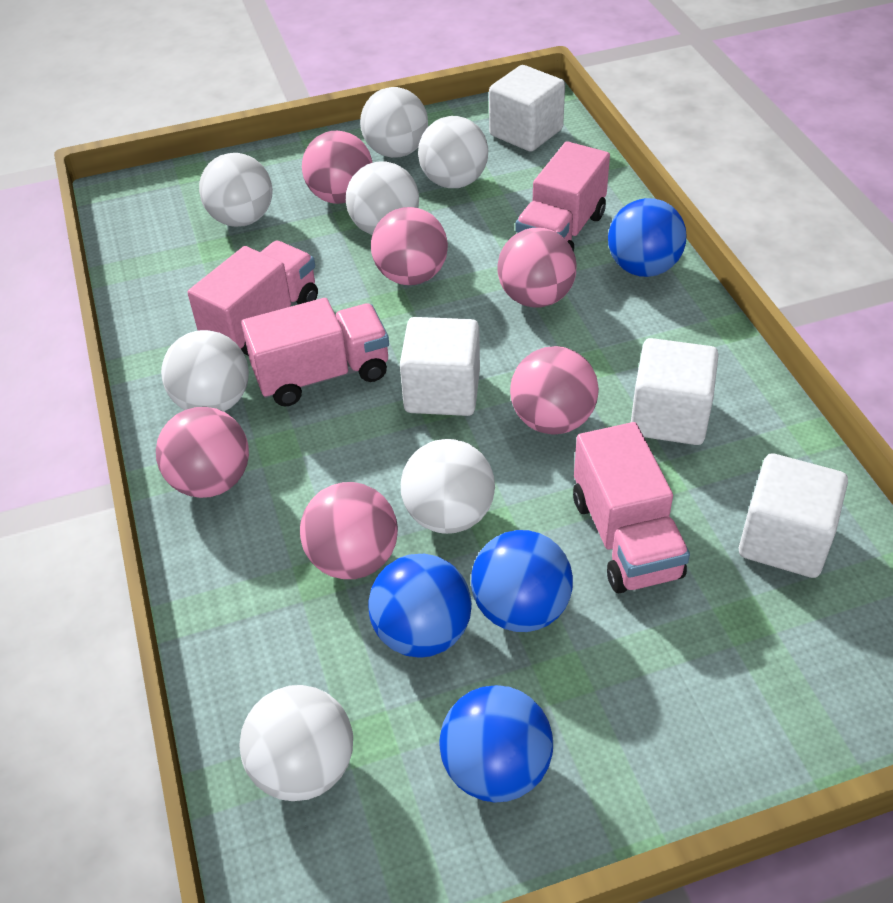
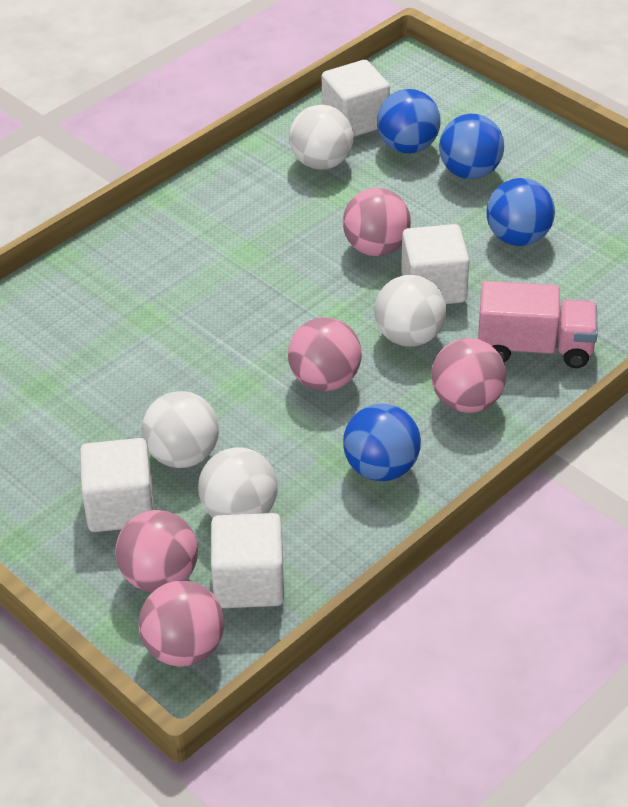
pink ball: [156,407,249,498] [300,482,398,579] [302,131,373,204] [371,207,448,285] [497,228,577,308] [510,346,599,434] = 6 -> [115,510,198,592] [139,581,224,667] [288,317,362,391] [343,188,411,256] [431,338,506,413] = 5
pink truck: [187,240,318,356] [241,298,389,407] [515,141,610,252] [573,422,690,593] = 4 -> [478,281,597,368] = 1
white ball: [161,330,249,412] [199,153,273,227] [239,685,353,801] [346,161,419,235] [360,87,428,158] [401,439,495,534] [418,116,488,188] = 7 -> [142,391,219,468] [198,447,278,518] [289,105,353,170] [374,275,446,347] = 4

